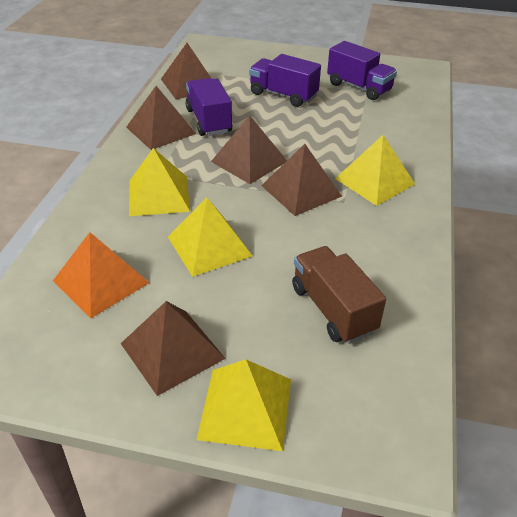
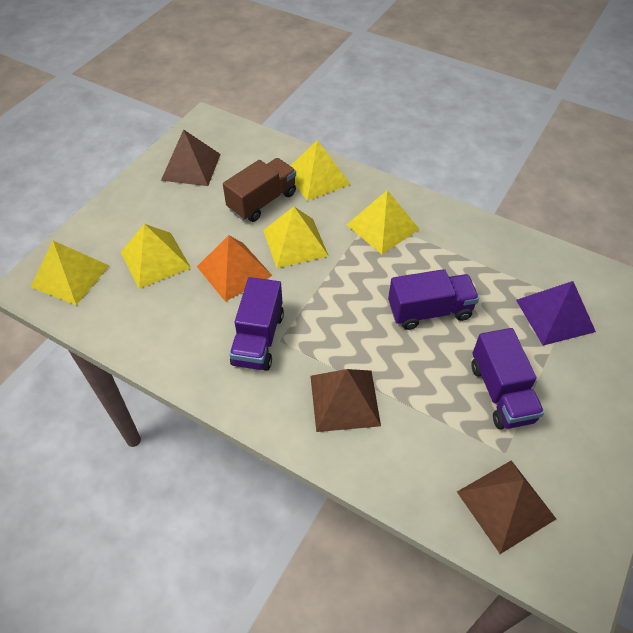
brown pyramid: [121,301,226,396] [126,86,196,150] [161,43,212,99] [211,115,287,184] [261,144,342,216] = 5 -> [161,129,221,186] [310,369,381,432] [457,460,556,554] = 3
purple pyramid: none = 0 -> [516,281,596,346] = 1
yellow pyramid: [129,148,190,216] [168,198,252,277] [197,359,291,451] [335,135,415,206] = 4 -> [31,241,109,305] [121,224,191,289] [263,207,329,268] [290,140,350,201] [346,190,419,254] = 5

